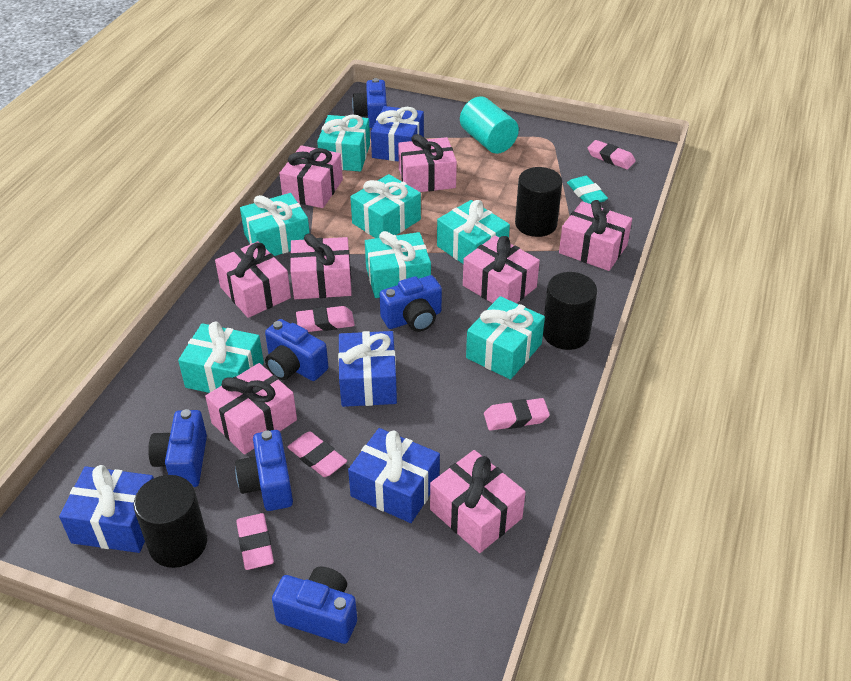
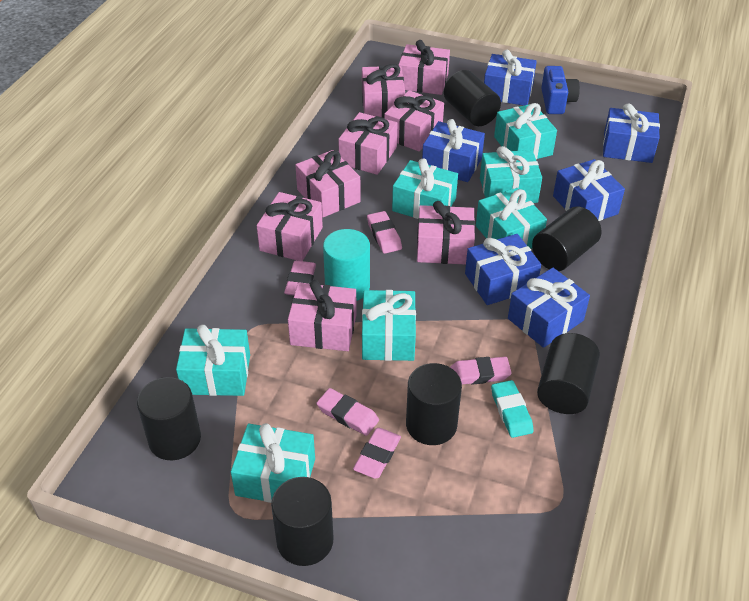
black cylinder: [133,475,207,568] [515,167,563,237] [543,272,597,350] = 3 -> [137,377,201,460] [271,477,334,566] [406,363,462,445] [444,70,501,126] [532,206,601,271] [537,333,600,414] = 6
blue camera: [148,409,207,487] [235,430,293,511] [265,319,328,381] [272,567,357,644] [352,78,387,128] [380,275,442,332] = 6 -> [541,66,580,114] = 1
blue gift: [59,465,154,553] [338,331,397,407] [348,428,440,523] [371,106,424,162] = 4 -> [422,119,485,182] [465,234,541,305] [484,50,537,106] [508,268,590,348] [553,159,625,221] [603,104,660,163] = 6

